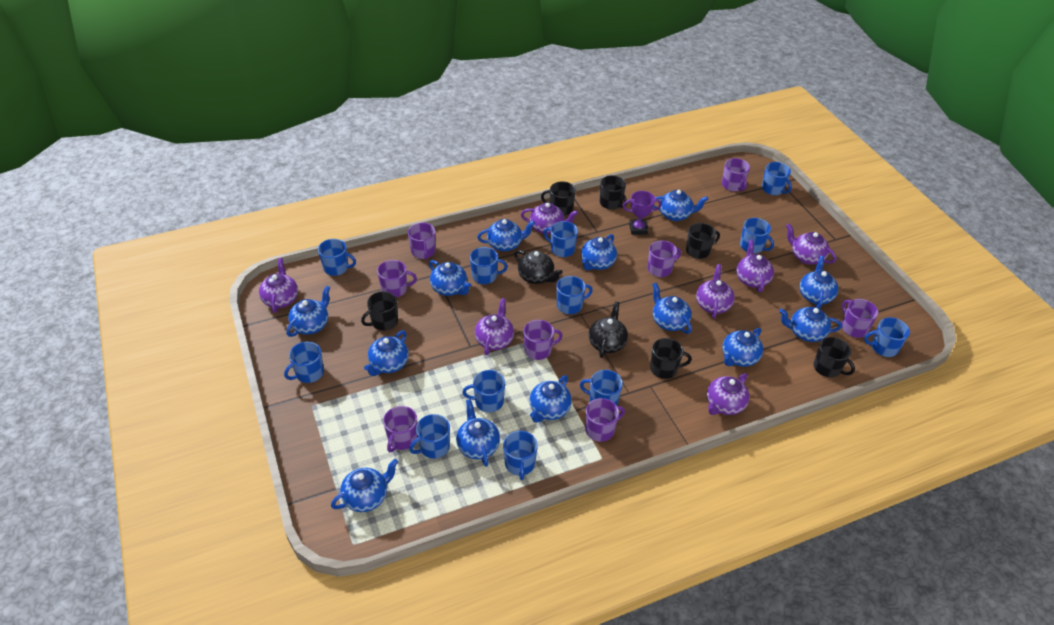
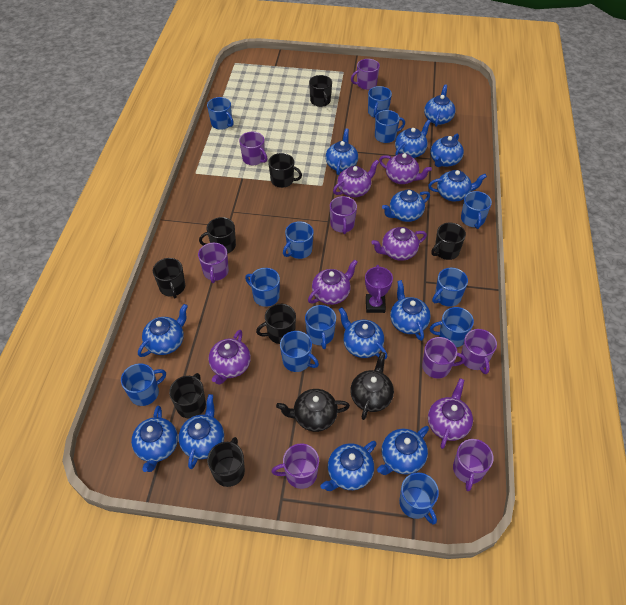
black mug: [361,291,398,330] [541,181,576,216] [600,175,627,210] [650,338,692,379] [686,223,720,259] [814,337,855,377] = 6 -> [153,258,185,298] [169,373,206,419] [199,217,236,254] [207,437,245,487] [256,304,296,344] [268,153,302,188] [309,75,332,107] [431,223,466,260] = 8
purple teapot: [259,258,298,313] [475,298,514,355] [521,203,578,234] [696,264,735,318] [707,373,749,415] [736,240,774,292] [786,224,836,264] = 7 -> [208,330,251,385] [308,260,358,305] [333,159,379,197] [371,227,427,261] [379,153,432,184] [428,378,473,449] = 6

